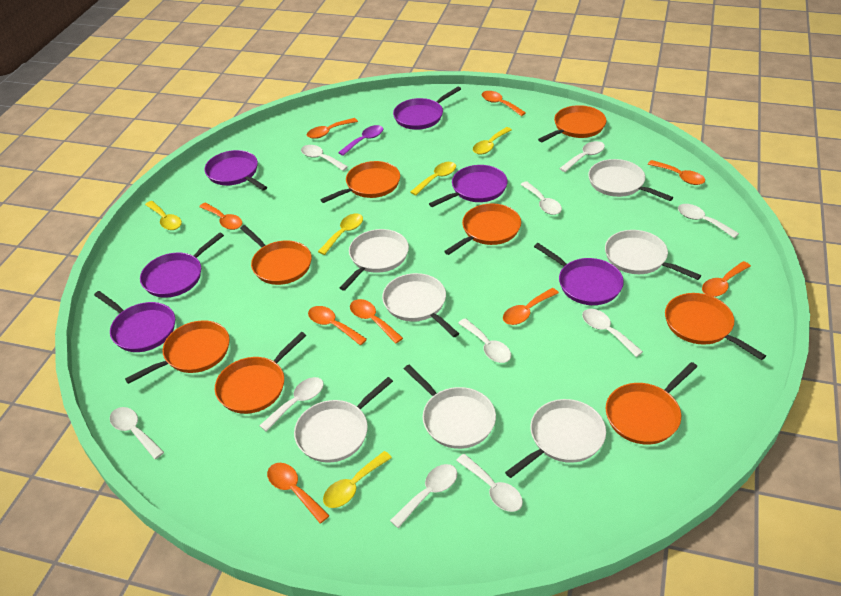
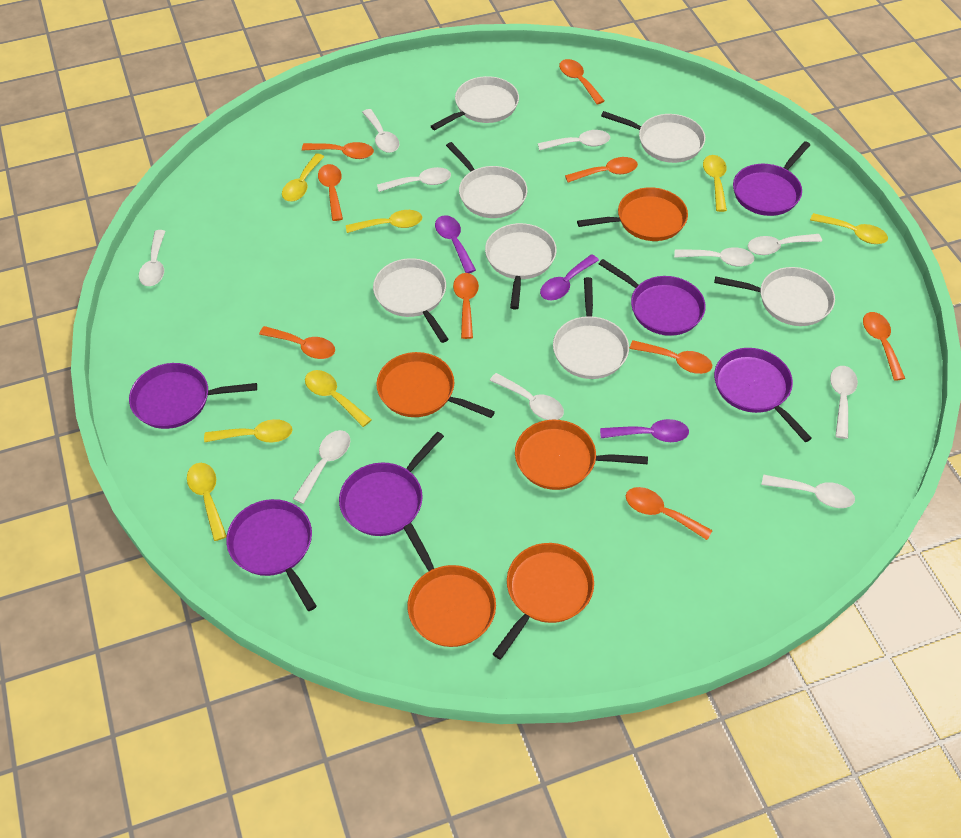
orange pan: [125,320,230,384] [215,332,306,414] [240,225,312,285] [320,161,400,203] [444,203,521,255] [538,105,606,142] [606,362,697,445] [665,293,766,360] = 8 -> [376,352,495,418] [403,523,496,647] [493,543,594,660] [515,420,648,490] [577,187,688,241] = 5
purple spoon: [338,125,383,156] = 1 -> [435,215,476,273] [540,254,599,301] [600,419,689,442] = 3
yellow spoon: [145,201,182,230] [318,213,363,255] [323,451,392,508] [410,162,456,196] [473,127,512,154] = 5 -> [187,463,227,541] [204,419,292,443] [282,153,325,202] [305,370,372,427] [346,210,422,233] [703,155,727,212] [810,213,888,244] = 7

